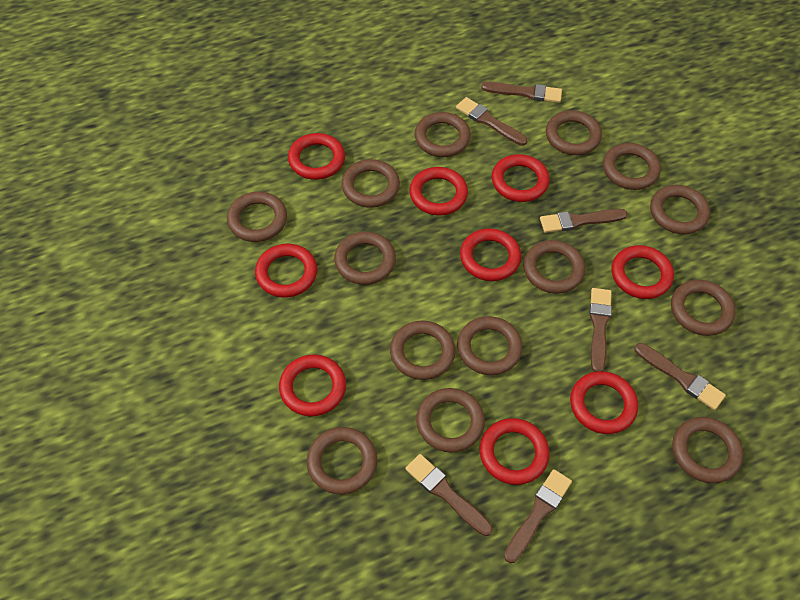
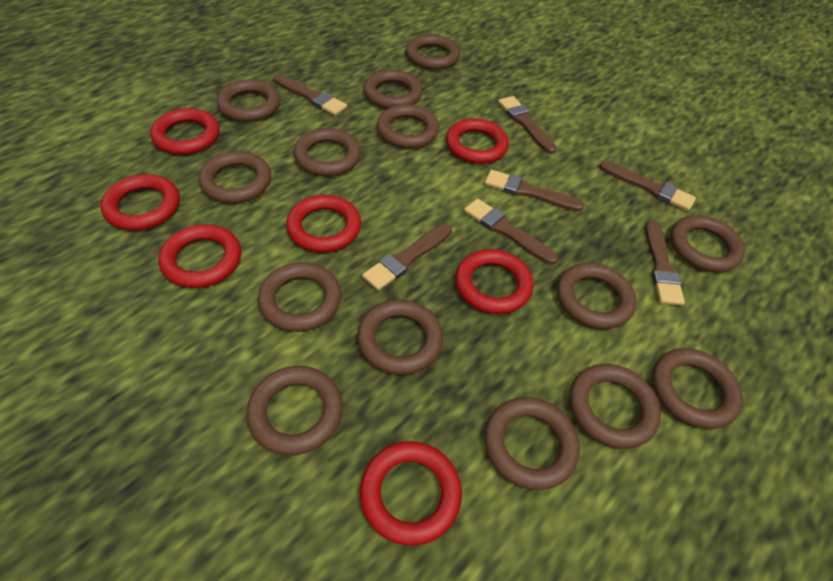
red ring: [255,244,317,298] [279,354,346,417] [288,133,345,180] [409,167,468,216] [460,228,521,281] [480,418,550,485] [492,154,550,202] [570,371,638,434] [612,245,674,299] = 9 -> [100,174,180,231] [150,108,220,155] [159,224,241,288] [286,195,361,253] [360,441,462,546] [446,118,509,164] [455,249,533,314] = 7

